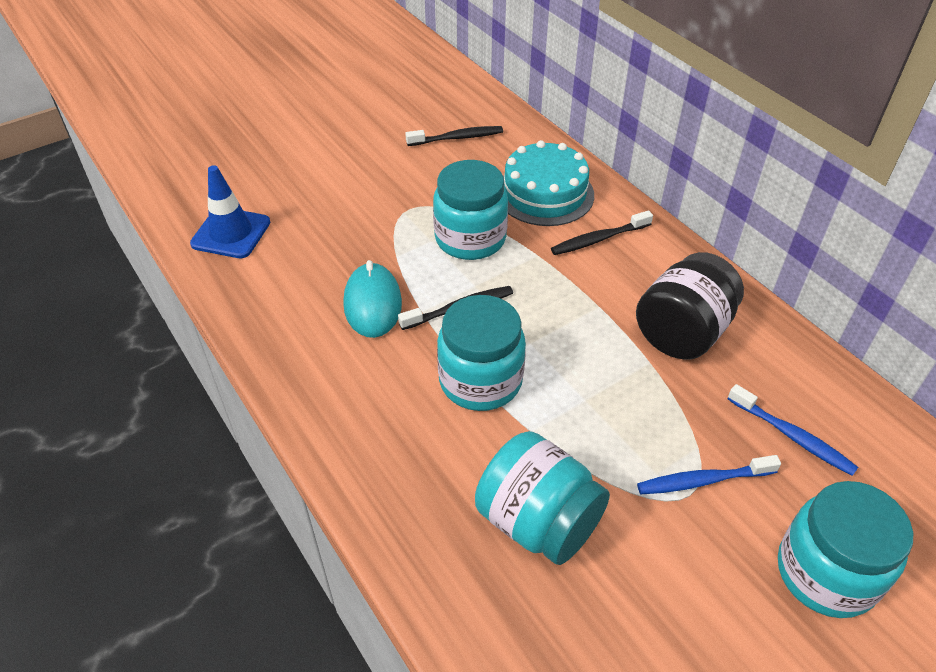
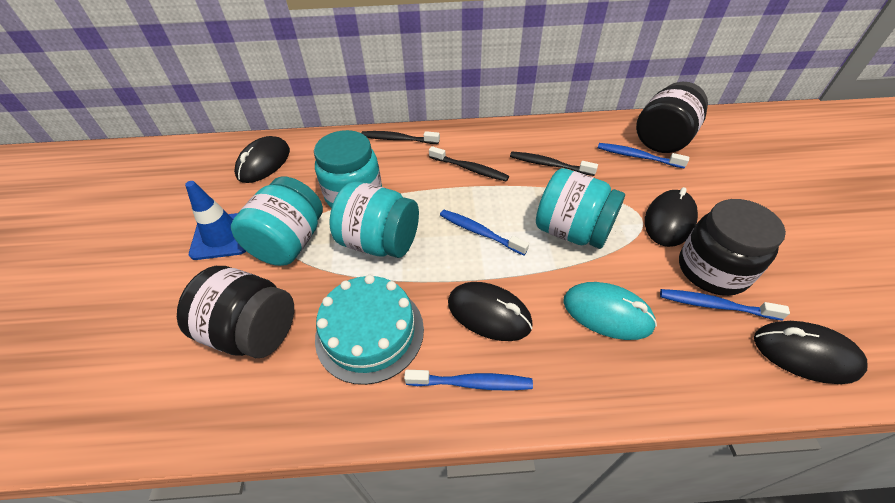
black jar: [636,252,744,360] = 1 -> [177,266,294,358] [636,82,708,153] [679,199,786,296] = 3
black mouse: none = 0 -> [234,136,290,183] [448,282,533,341] [645,187,698,247] [754,321,868,384] = 4
blue toothbrush: [637,455,781,494] [728,384,858,476] = 2 -> [404,370,533,390] [440,210,529,255] [598,143,689,169] [660,289,790,320] = 4

